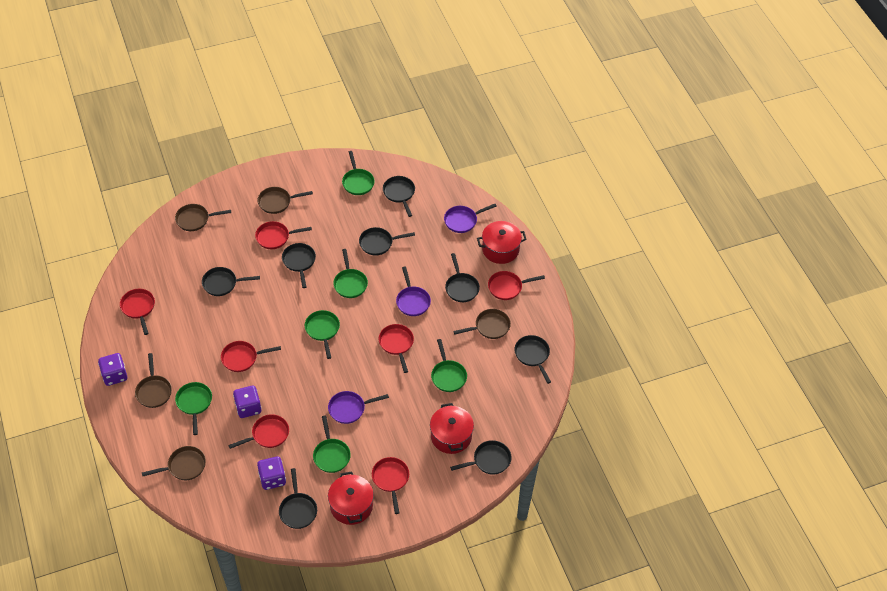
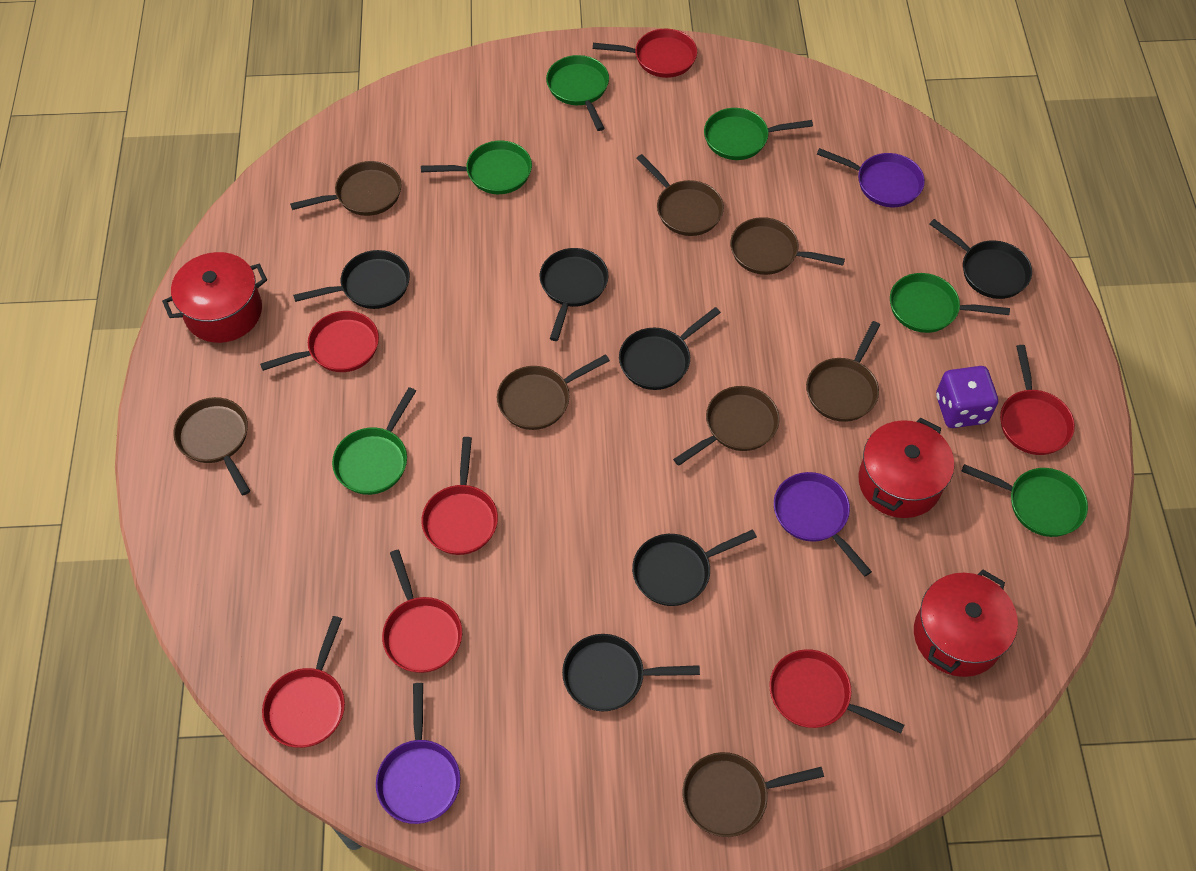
black pan: [202,267,260,296] [279,468,317,529] [282,243,316,288] [359,227,415,256] [383,176,415,217] [445,253,480,302] [450,440,512,475] [514,335,551,384] = 8 -> [293,250,410,309] [540,248,608,341] [562,634,700,711] [619,307,721,390] [632,529,757,606] [930,219,1032,299] = 6
brown pan: [135,353,172,408] [142,446,206,480] [175,204,231,231] [258,187,313,214] [453,309,511,339] = 5 -> [173,397,250,495] [290,161,401,216] [497,354,610,430] [636,154,724,236] [673,386,780,466] [682,752,824,837] [730,217,845,275] [806,321,880,422] = 8
purple dice: [98,353,127,386] [233,386,261,418] [257,456,286,490] = 3 -> [936,366,998,428] = 1

